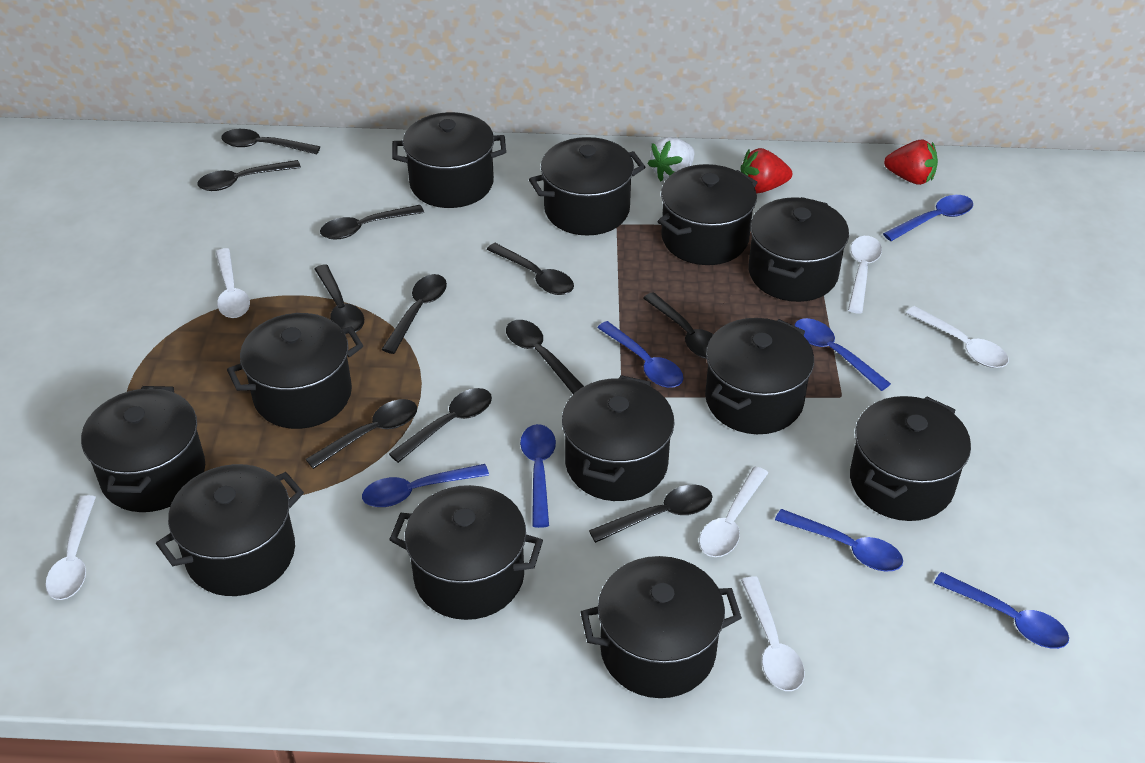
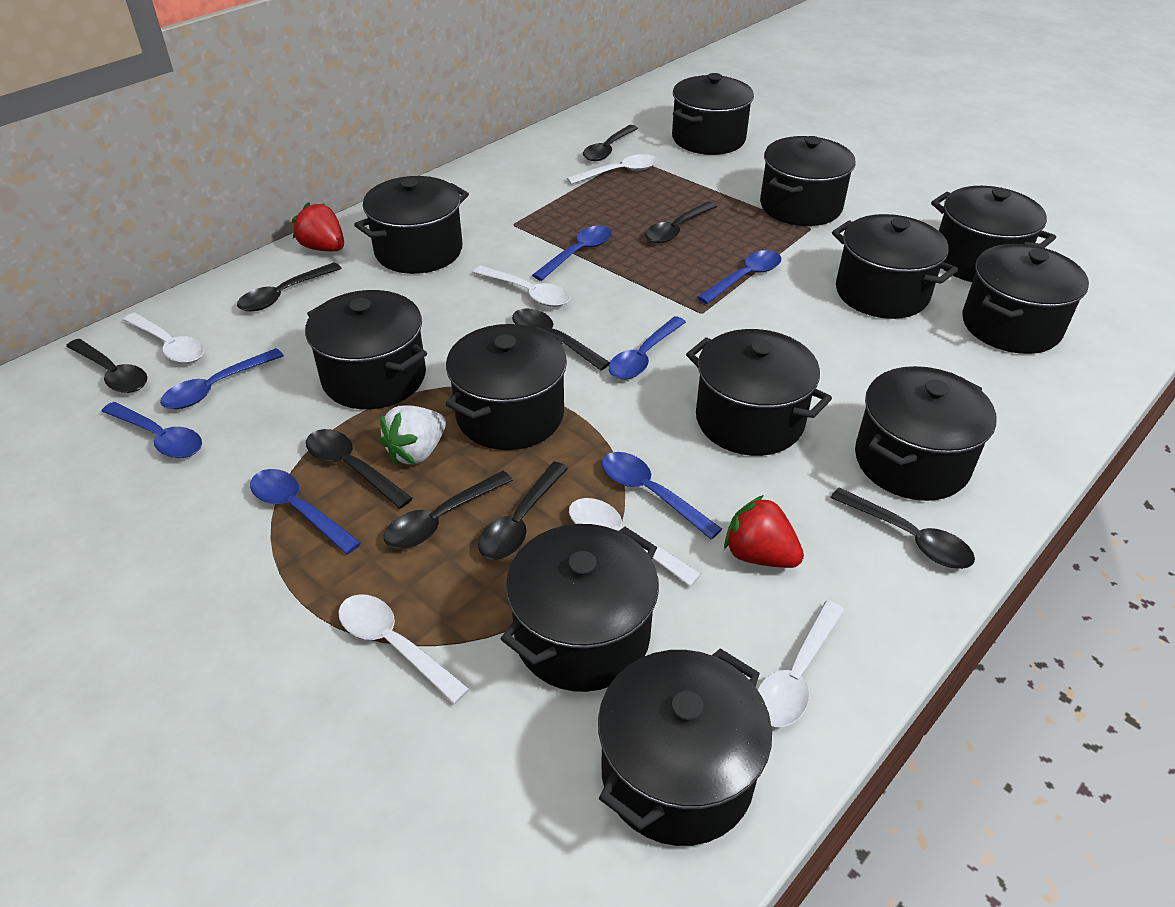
black spoon: [197,160,301,191] [221,129,320,154] [306,399,417,469] [315,264,364,334] [320,205,424,240] [381,274,447,354] [389,388,492,463] [487,243,574,295] [506,320,584,394] [589,485,713,543] [643,292,714,359] = 11 -> [66,339,147,393] [237,262,342,312] [306,429,413,509] [384,471,513,549] [478,462,568,560] [512,309,610,371] [583,125,638,161] [645,202,717,243] [830,487,975,569] = 9

